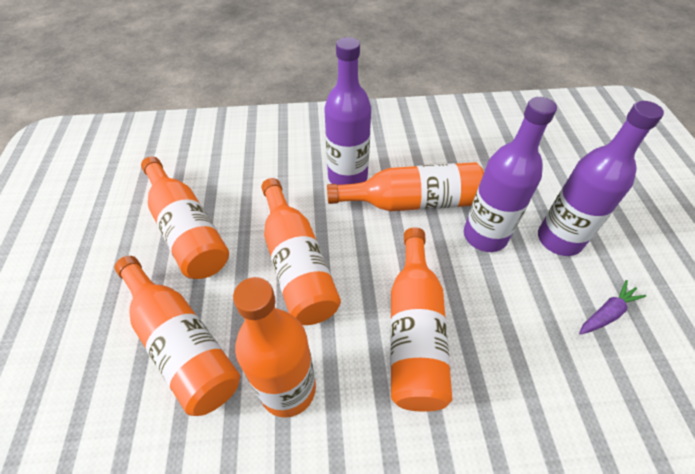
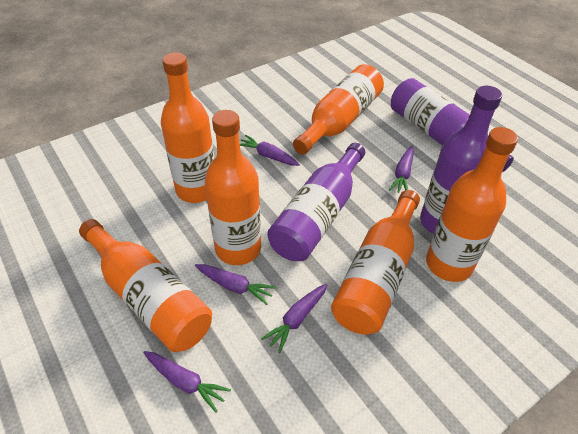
purple carrot: [579,280,646,335] = 1 -> [143,351,231,412] [195,264,276,305] [240,135,300,166] [261,283,328,353] [389,146,414,193] = 5

